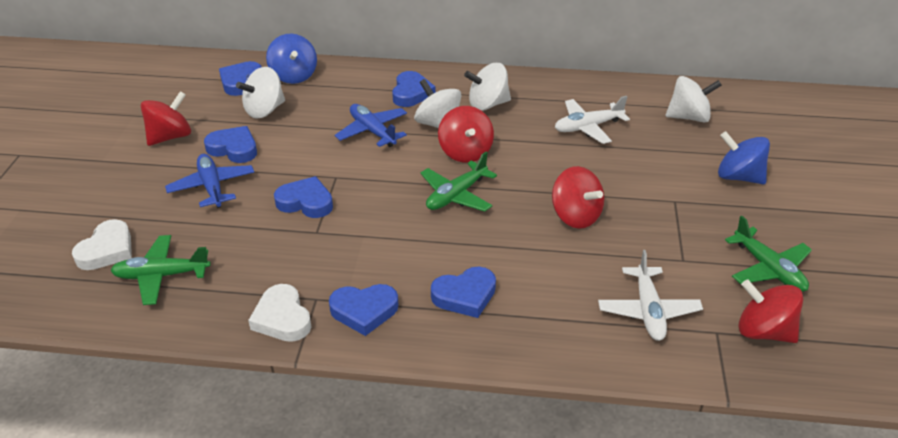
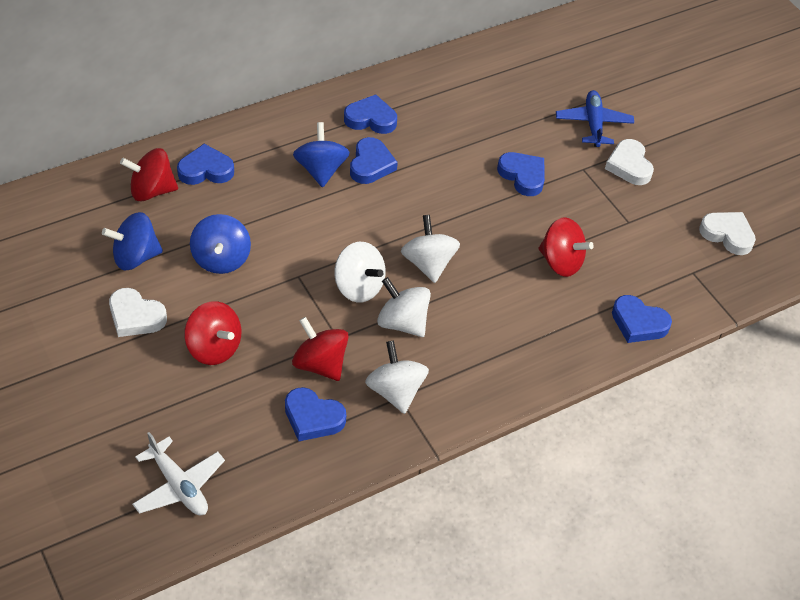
blue plane: [165,154,254,208] [335,104,407,147] = 2 -> [556,90,634,147] = 1
blue spinning top: [266,33,317,84] [718,131,770,184] = 2 -> [102,212,163,270] [190,214,251,274] [293,122,350,187] = 3
green plane: [110,235,211,305] [420,152,497,212] [725,216,812,292] = 3 -> none = 0
white heart: [72,219,132,270] [248,284,312,342] = 2 -> [109,288,167,337] [605,139,654,185] [699,212,756,255] = 3
white plane: [555,96,630,144] [598,250,703,341] = 2 -> [132,432,225,515] = 1

